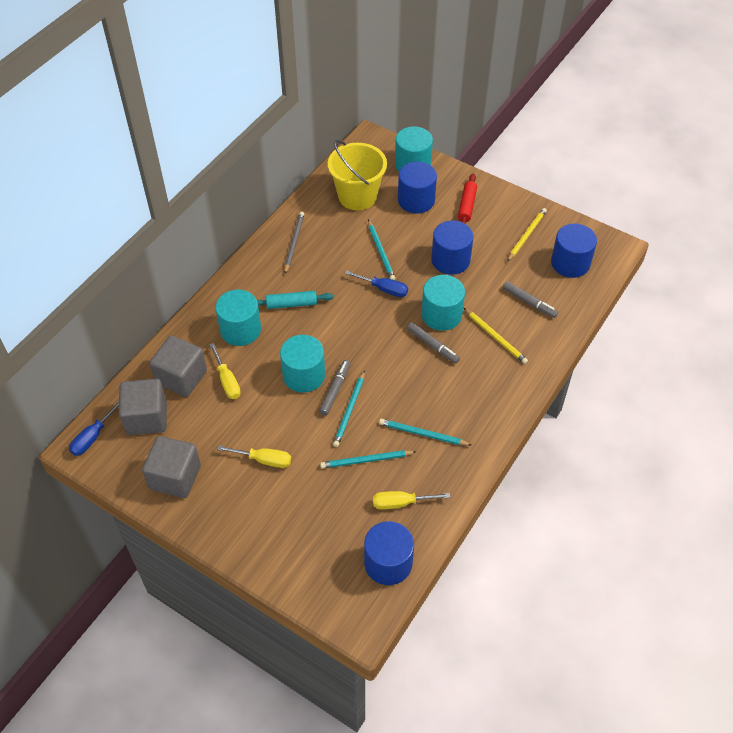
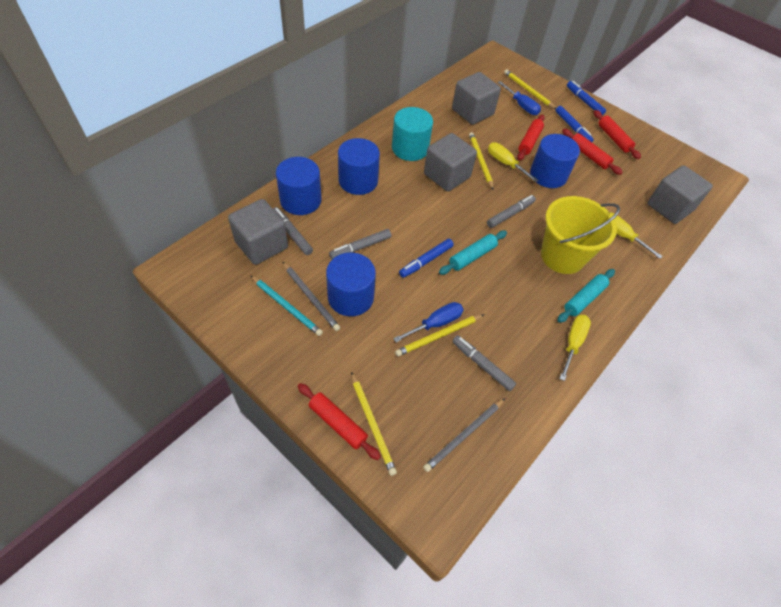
blue marker: none = 0 -> [399,239,454,278] [555,106,594,142] [567,81,606,115] = 3
grey cube: [119,379,167,435] [142,436,201,498] [149,336,207,397] = 3 -> [228,199,288,265] [424,133,477,192] [452,72,501,125] [647,165,713,224] = 4
grey marker: [319,360,351,416] [407,322,460,364] [503,281,558,318] = 3 -> [273,207,313,255] [329,229,391,259] [452,335,516,391] [487,195,536,228] = 4
grey pencil: [284,212,304,274] = 1 -> [283,262,340,331] [423,398,505,472] = 2
red rolling pin: [458,174,477,224] = 1 -> [298,383,381,460] [517,114,545,161] [562,129,623,175] [594,110,641,159] = 4
turquoise cylinder: [215,290,261,346] [280,335,325,393] [395,126,433,172] [421,275,465,331] = 4 -> [392,107,433,161] = 1
turquoise pencil: [320,450,417,468] [333,370,365,447] [368,220,395,280] [379,419,471,446] = 4 -> [250,275,323,336] = 1
turquoise rolling pin: [257,291,334,309] = 1 -> [439,231,507,275] [557,269,615,323] = 2
yellow pencil: [464,308,528,364] [507,208,547,261] = 2 -> [351,372,397,476] [395,314,484,356] [469,132,494,189] [504,70,556,109] = 4

